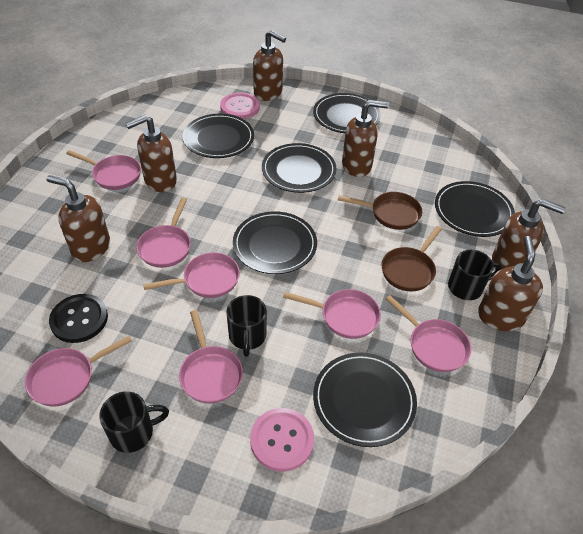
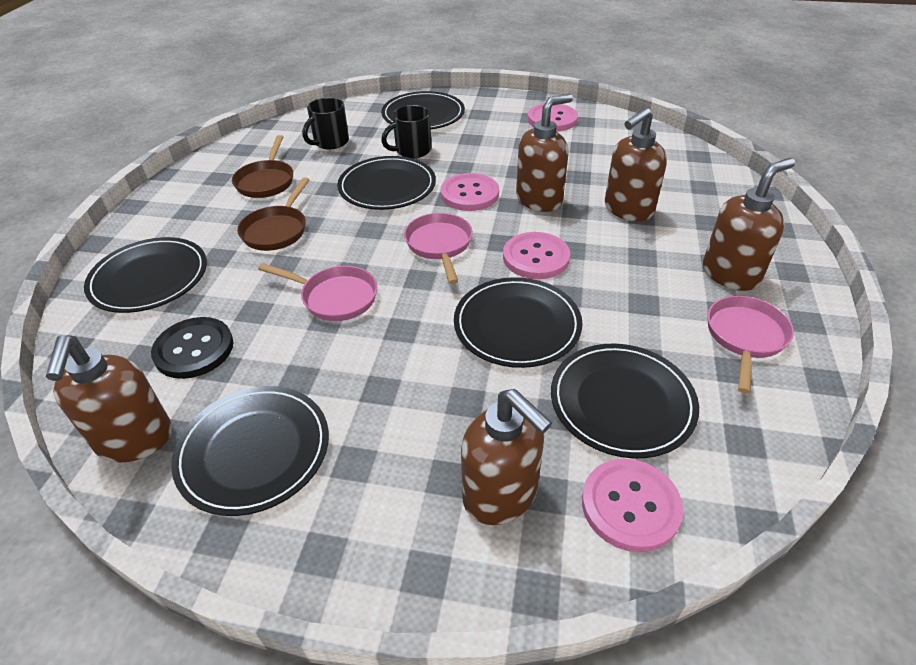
black mug: [99,391,169,453] [226,295,267,357] [448,250,501,300] = 3 -> [302,97,349,150] [381,105,431,158] = 2
brown soap dispenser: [47,175,110,262] [126,115,177,192] [253,30,286,101] [342,100,389,177] [478,236,543,331] [492,199,566,270] = 6 -> [46,335,172,463] [461,389,552,525] [516,94,573,212] [605,107,667,221] [703,158,795,291] = 5
pink button: [220,92,260,119] [250,408,314,472] = 2 -> [441,173,499,211] [503,232,570,279] [528,104,578,131] [582,459,683,552] = 4
pink pan: [25,336,132,407] [66,150,141,190] [136,198,191,268] [143,252,240,298] [179,310,243,404] [283,289,381,339] [386,295,471,372] = 7 -> [258,263,377,321] [404,213,473,284] [707,296,794,394] = 3

